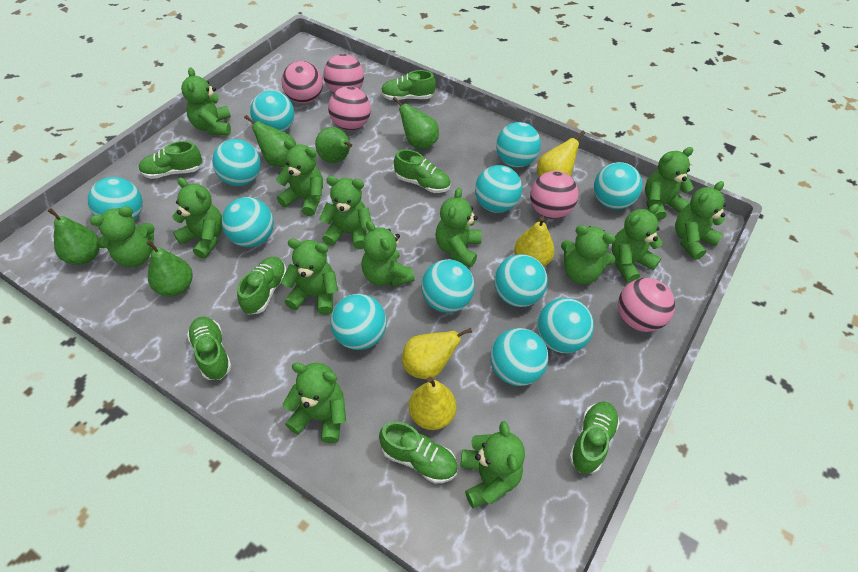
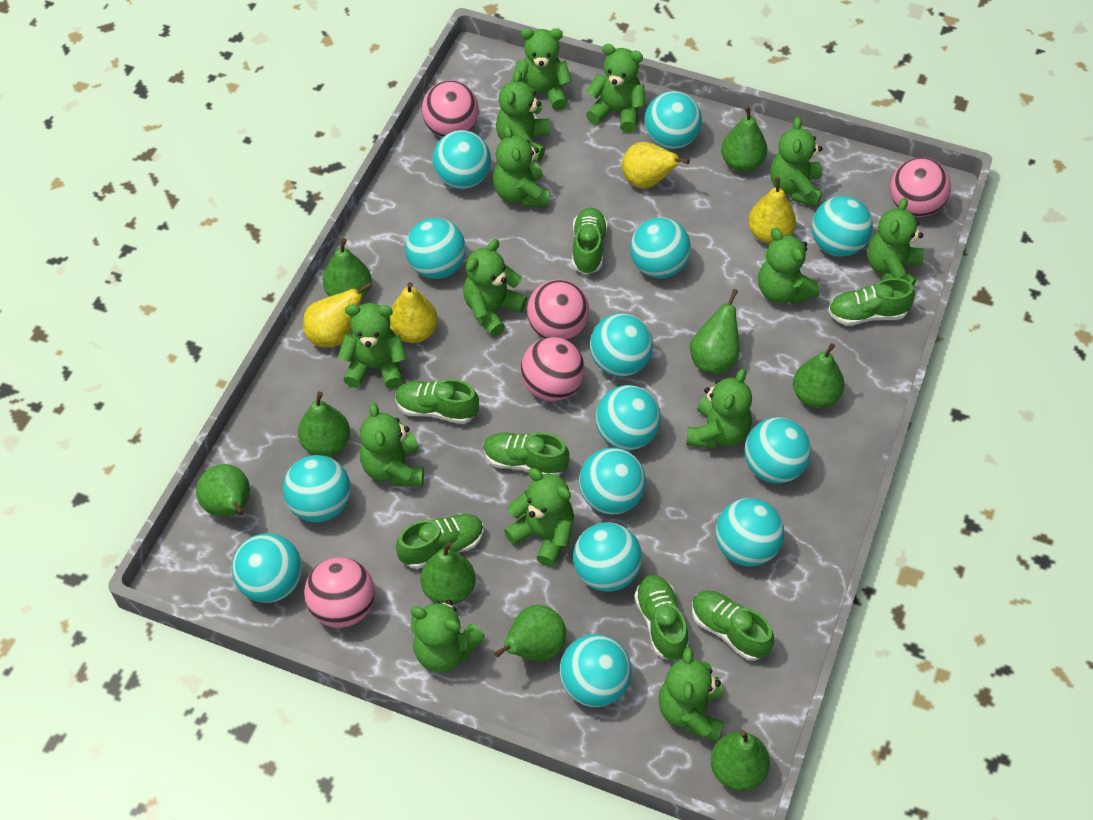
green pear: [48,208,100,265] [146,240,193,296] [244,115,296,167] [315,127,352,163] [393,97,439,149] = 5 -> [196,464,250,517] [298,392,350,457] [323,238,372,298] [420,541,476,605] [494,605,566,661] [690,289,739,374] [711,730,770,791] [721,106,767,172] [793,343,845,408] = 9
turquoise ball: [88,177,143,220] [212,139,261,186] [222,197,274,247] [250,90,294,132] [330,294,387,350] [421,259,475,313] [475,165,522,213] [490,328,549,386] [494,254,548,307] [496,122,541,167] [537,298,594,353] [594,162,642,209] = 12 -> [232,533,302,603] [283,455,351,522] [405,218,466,279] [433,130,491,189] [560,634,631,707] [573,522,642,592] [579,448,646,515] [590,313,653,377] [595,385,661,450] [630,217,691,278] [644,91,702,149] [716,498,784,567] [744,417,811,483] [812,196,873,257] = 14

